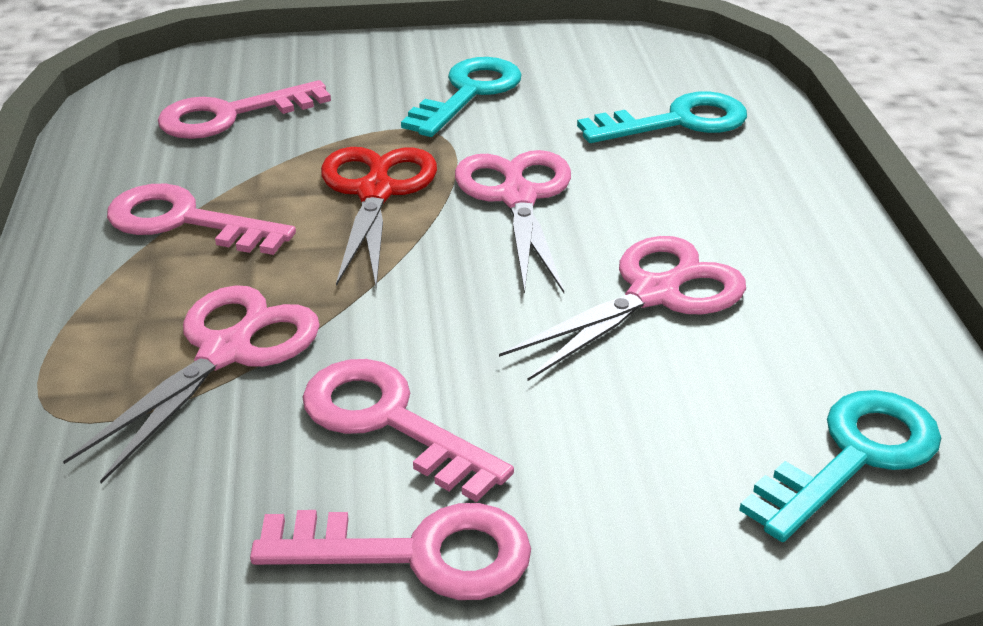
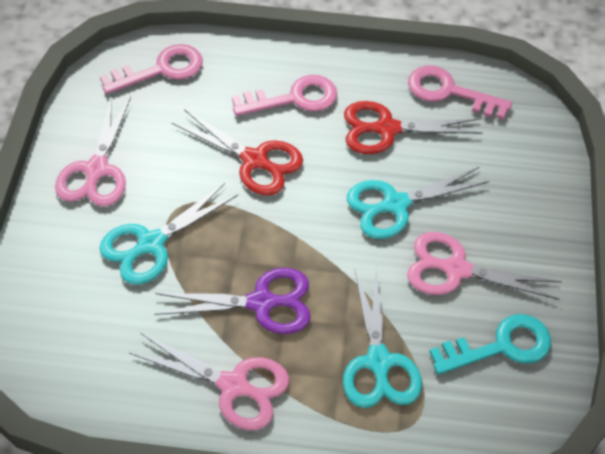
pink key: [107,184,296,255] [158,80,331,139] [250,503,531,600] [303,359,514,502] = 4 -> [100,44,203,94] [232,75,337,116] [408,66,512,119] = 3
purple scissors: none = 0 -> [154,268,311,334] = 1
red scissors: [321,147,437,287] = 1 -> [172,109,303,196] [344,101,483,154] = 2
turquoise key: [401,57,522,137] [577,91,747,143] [739,390,941,542] = 3 -> [429,314,551,375] = 1
turquoise scissors: none = 0 -> [99,183,238,285] [343,268,422,408] [347,167,489,239] = 3

